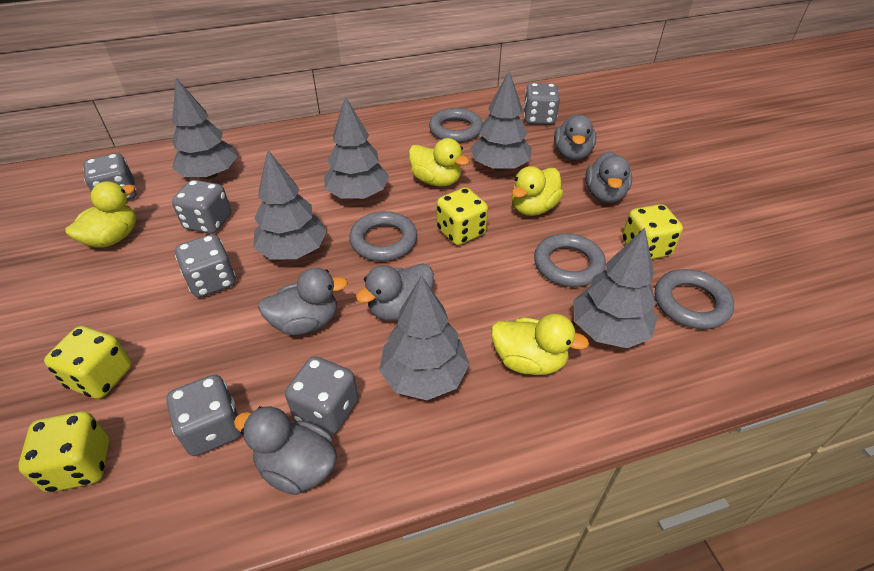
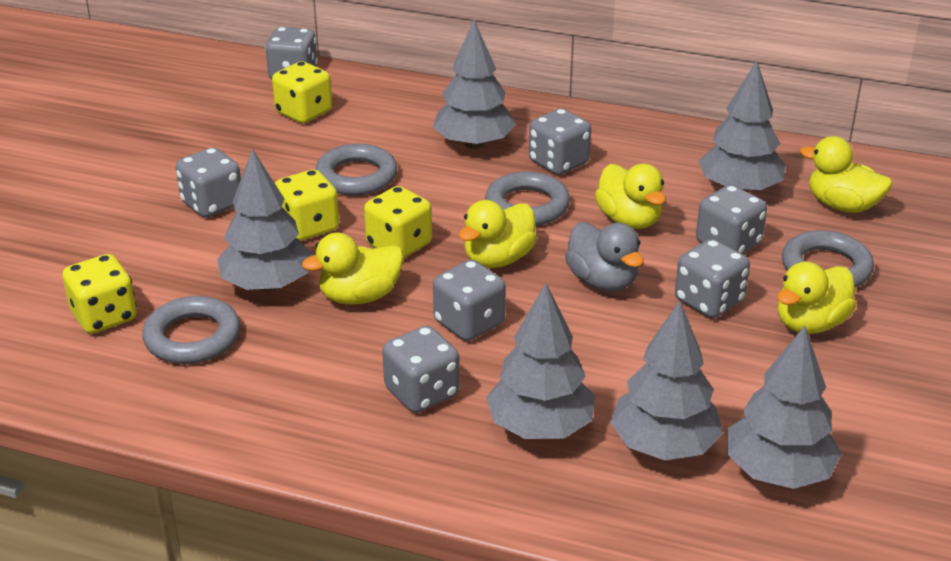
grey dice: [83,153,137,200] [166,375,241,456] [172,180,231,234] [175,234,236,298] [285,356,358,435] [523,83,560,125] = 6 -> [176,147,241,217] [265,27,318,79] [382,326,460,413] [433,260,506,341] [529,108,591,175] [675,239,750,318] [696,185,767,254] = 7
grey duck: [234,406,337,495] [258,268,348,335] [356,263,434,321] [554,114,596,160] [585,151,632,203] = 5 -> [565,222,643,292] = 1
yellow duck: [65,181,136,248] [409,138,469,186] [491,314,589,375] [512,166,563,216] = 4 -> [302,233,404,305] [459,200,537,268] [595,164,666,229] [777,262,856,334] [800,136,892,213] = 5

